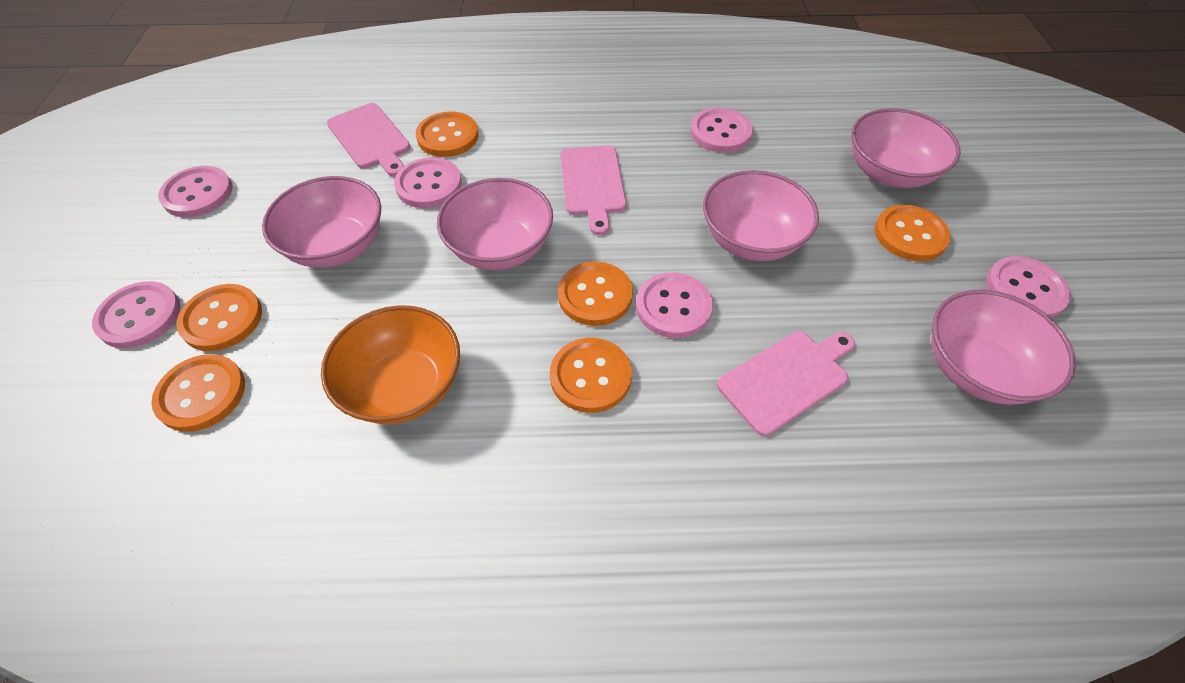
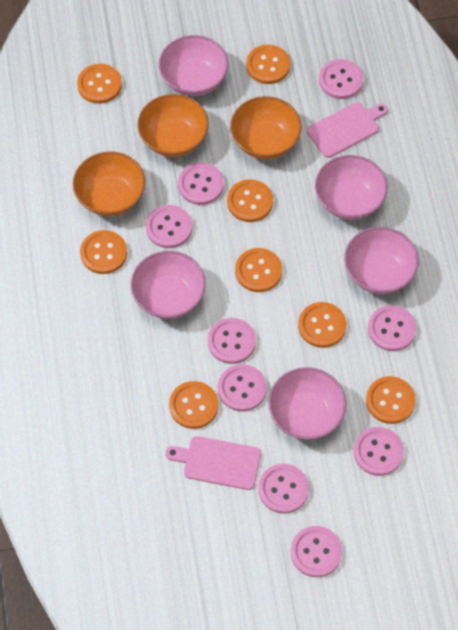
orange bowl: [321,305,460,424] = 1 -> [73,151,145,216] [137,94,209,157] [230,96,302,159] = 3
orange button: [151,354,245,432] [177,284,262,351] [416,111,479,157] [550,338,632,413] [558,262,633,326] [875,205,951,261] = 6 -> [77,64,122,104] [80,230,127,274] [169,381,218,429] [227,179,273,222] [235,248,282,292] [246,45,290,84] [298,302,346,348] [366,376,416,424] = 8
pink button: [92,281,180,348] [158,166,233,218] [394,157,462,208] [636,272,713,338] [690,108,753,153] [986,256,1071,318] = 6 -> [146,205,192,248] [178,163,224,205] [208,318,256,364] [218,364,267,411] [258,464,309,514] [291,526,342,577] [319,59,363,99] [354,427,404,476] [368,306,416,351] = 9
pink cutting board: [327,103,410,177] [560,146,626,235] [717,331,855,436] = 3 -> [165,436,261,490] [307,102,388,158] = 2

